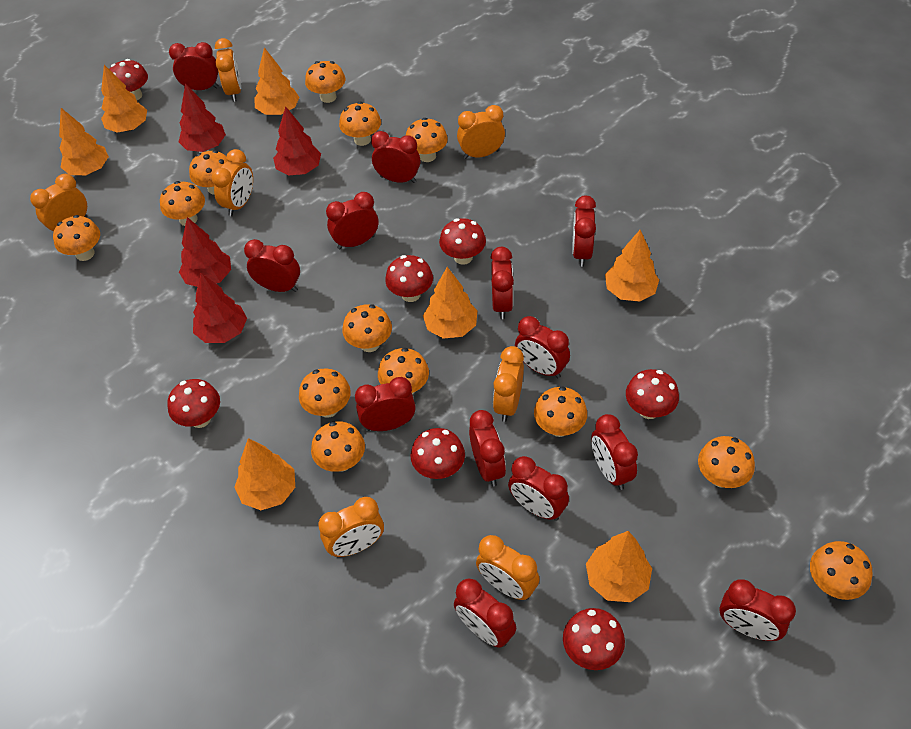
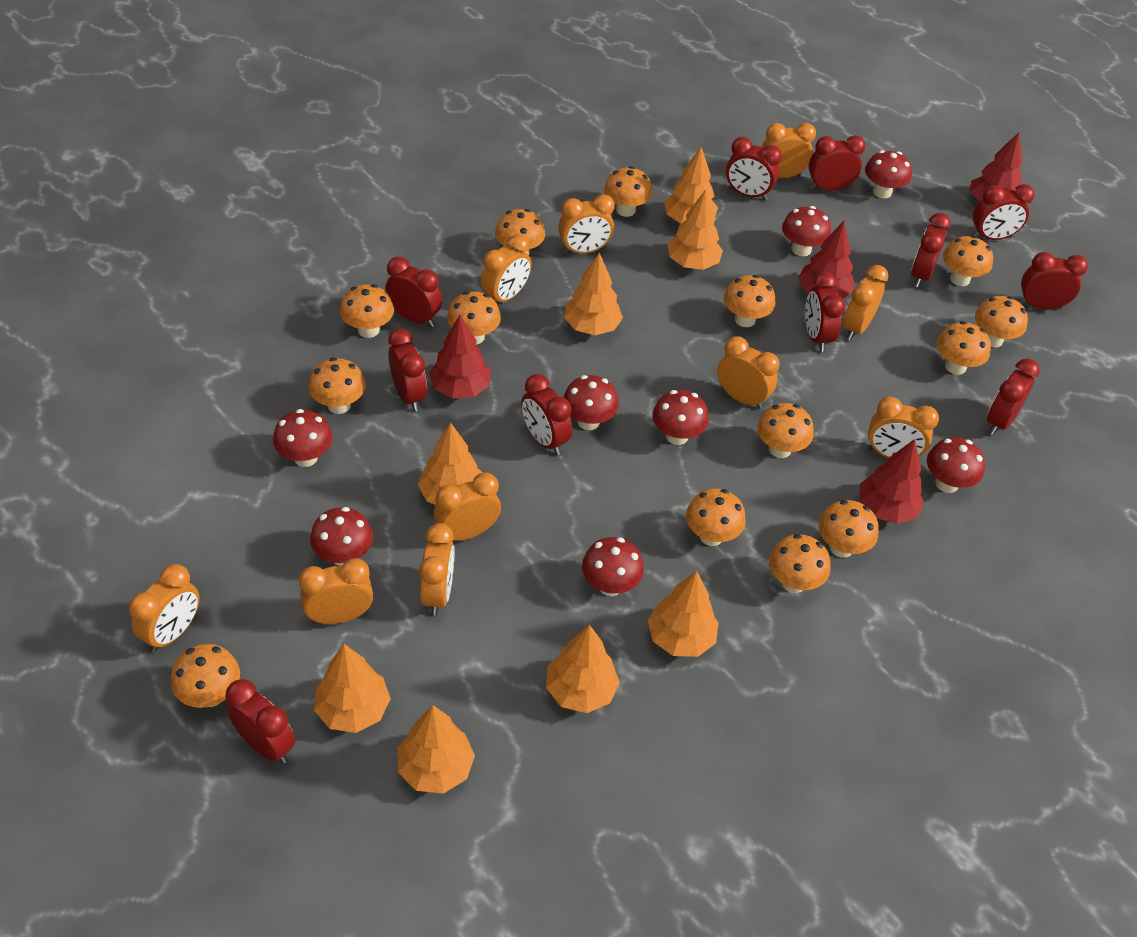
orange clock: [30,174,87,231] [212,149,253,216] [215,38,241,102] [318,497,384,557] [457,105,505,159] [476,535,540,600] [493,346,524,422] = 7 -> [129,564,199,652] [299,558,373,624] [419,523,455,615] [434,472,501,541] [480,234,532,302] [558,194,615,254] [717,336,780,409] [762,123,816,178] [843,265,888,340] [868,397,939,458] = 10
orange mushroom: [53,215,100,261] [160,181,205,226] [189,150,229,194] [299,368,351,418] [305,61,345,103] [311,421,365,472] [339,102,381,146] [342,304,392,352] [378,348,429,394] [406,118,448,162] [534,387,587,437] [698,436,755,488] [810,541,873,600] = 13 -> [171,644,240,708] [308,357,366,414] [340,284,394,338] [447,291,501,345] [495,209,545,255] [604,166,652,217] [686,488,746,546] [724,275,776,327] [757,403,814,458] [769,534,830,593] [818,500,879,558] [937,321,991,375] [943,236,993,286] [975,296,1028,347] = 14
orange tree: [59,108,109,175] [101,65,147,133] [234,438,295,510] [255,47,300,115] [423,267,478,339] [586,531,652,602] [605,230,659,302] = 7 -> [314,644,391,733] [398,705,475,794] [418,423,483,505] [546,625,620,713] [564,252,623,335] [648,571,719,657] [664,147,718,224] [667,189,723,270] = 8
red clock: [169,42,219,90] [244,239,300,292] [326,192,378,249] [355,377,416,431] [371,131,420,183] [454,578,516,648] [469,410,506,487] [490,247,514,319] [508,456,569,521] [515,316,570,378] [572,196,596,267] [591,414,638,490] [719,579,796,641] = 13 -> [225,679,296,764] [385,257,442,327] [388,328,427,411] [521,374,572,455] [726,137,782,200] [805,272,845,352] [809,135,866,191] [911,213,951,287] [973,184,1035,240] [987,359,1040,435] [1019,252,1088,310] = 11
red mushroom: [109,59,148,100] [168,379,220,428] [385,255,433,302] [411,428,465,479] [439,218,486,265] [563,608,625,670] [626,369,679,419] = 7 -> [273,409,333,467] [310,507,373,566] [564,375,619,430] [582,537,644,596] [652,390,709,445] [782,206,831,256] [865,150,912,198] [927,437,985,493] = 8

